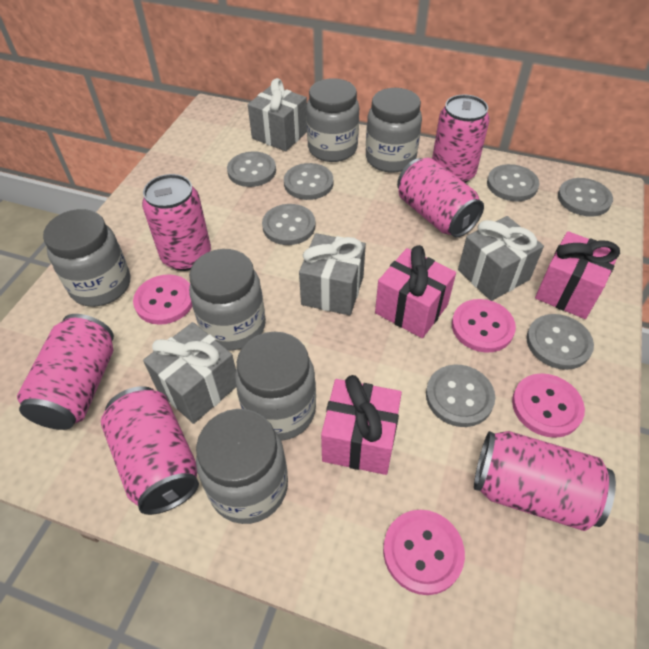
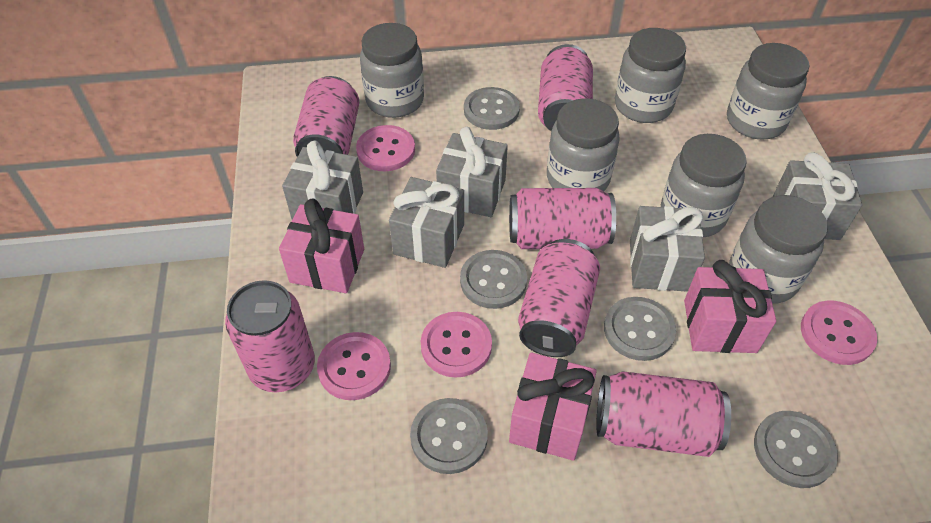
grey button: [227,151,276,187] [262,204,315,245] [284,163,333,200] [426,364,495,427] [487,164,539,201] [526,314,594,370] [558,178,613,217] = 7 -> [410,398,488,474] [460,250,527,309] [464,87,520,130] [604,297,676,361] [754,411,838,488] = 5
grey gift: [143,322,236,424] [248,78,307,151] [299,233,366,315] [458,216,544,301] = 4 -> [282,140,363,220] [389,177,464,268] [436,127,508,217] [630,206,705,292] [773,152,862,240] = 5

